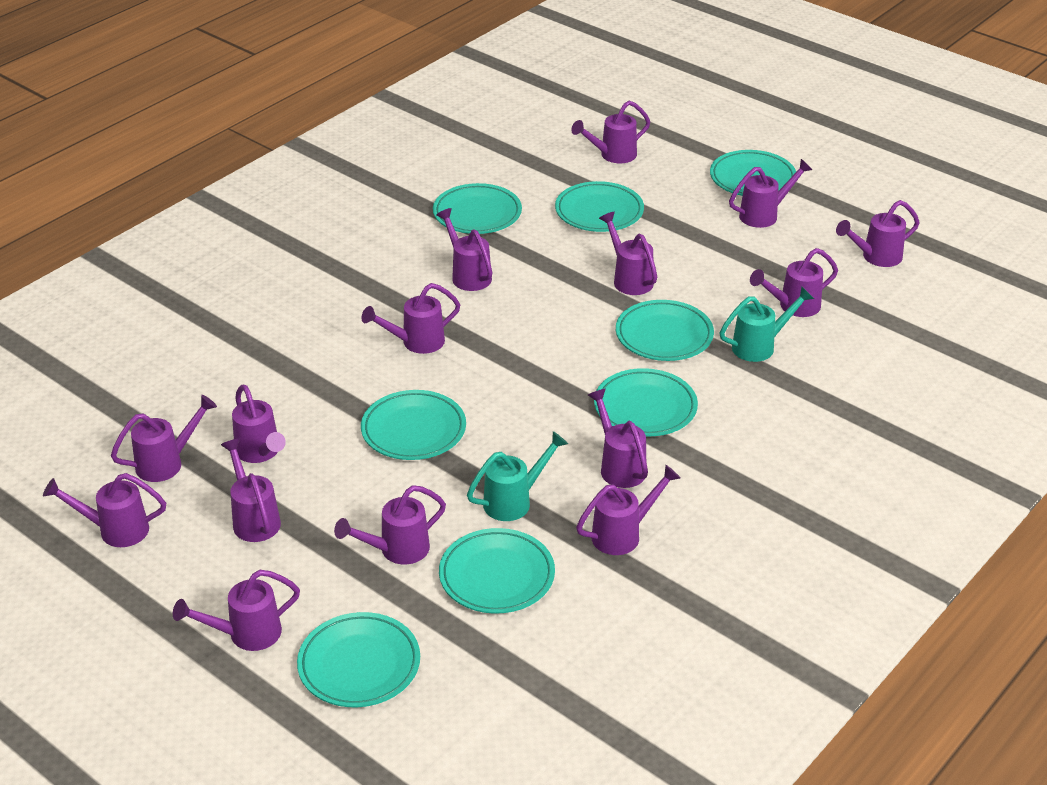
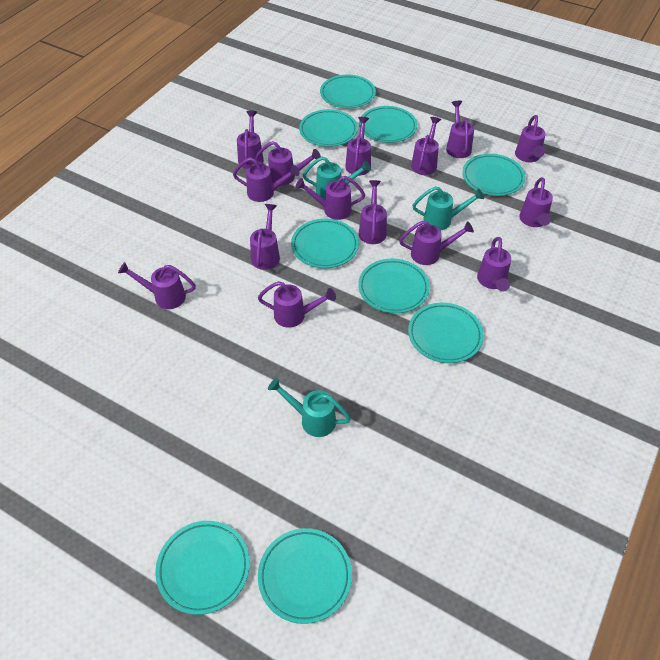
turquoise plate: [297,612,420,707] [361,390,466,460] [433,183,522,234] [439,528,555,614] [555,181,644,232] [594,368,698,436] [616,300,714,361] [710,150,796,196] = 8 -> [155,521,250,615] [258,528,352,624] [291,219,359,268] [299,109,358,147] [320,75,376,108] [358,259,430,313] [359,106,417,143] [408,303,484,363] [462,154,525,196] = 9
turquoise watering can: [467,431,568,521] [720,286,814,362] = 2 -> [268,378,351,437] [303,157,371,199] [412,186,484,230] = 3

